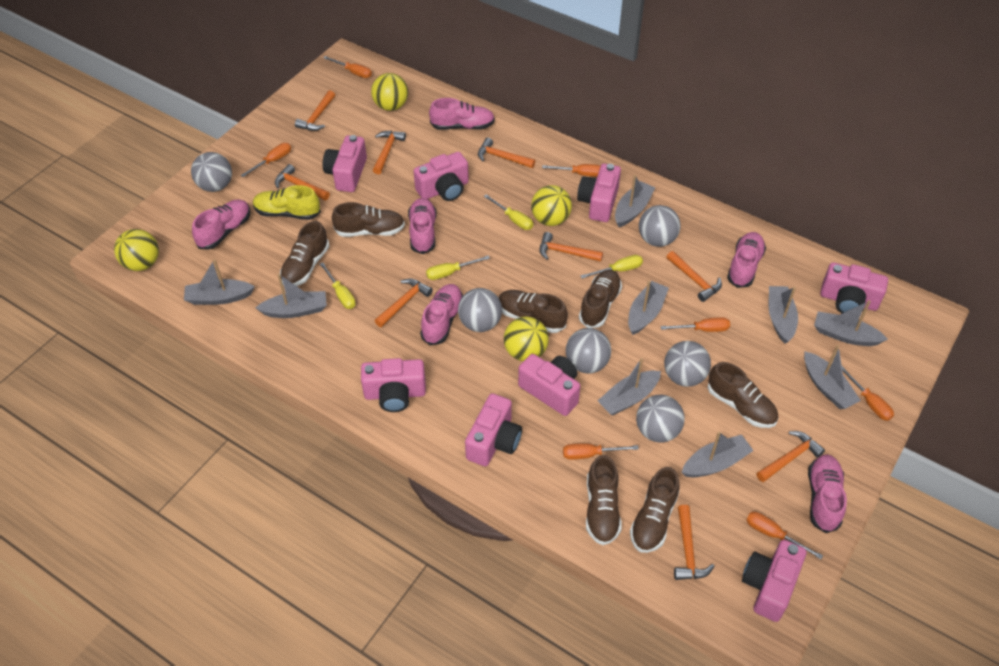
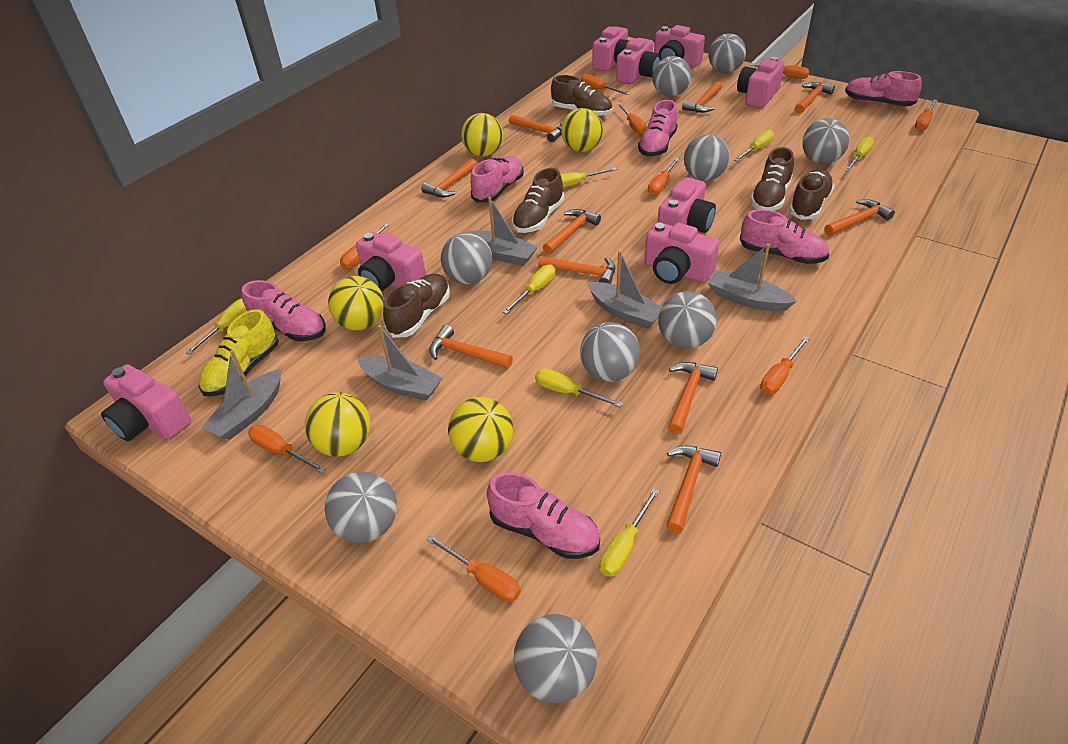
brown shoe: [280,221,329,286] [332,202,405,237] [499,290,568,333] [579,270,622,328] [586,455,621,545] [630,467,680,553] [708,362,778,428] = 7 -> [383,274,450,338] [512,168,564,233] [551,75,612,117] [750,147,794,211] [789,169,834,220] = 5
grey ball: [191,152,232,192] [458,288,502,332] [566,328,611,373] [636,395,685,443] [639,205,680,247] [664,341,711,387] = 6 -> [325,472,397,543] [441,233,492,284] [513,614,597,703] [580,322,640,382] [653,56,691,97] [658,291,717,349] [684,134,730,181] [708,33,746,73] [802,118,849,164] = 9
grey boat: [184,259,255,305] [256,274,327,318] [598,358,661,416] [615,175,655,227] [628,281,669,335] [681,432,754,478] [769,286,798,344] [804,345,861,409] [814,300,888,346] = 9 -> [202,350,281,440] [357,325,443,401] [465,197,538,266] [587,251,661,329] [708,244,797,312] = 5
orange hammer: [275,164,330,200] [295,90,335,131] [373,131,406,174] [375,278,433,327] [478,138,535,168] [539,232,603,262] [667,251,722,302] [674,505,714,580] [756,431,825,482] = 9 -> [421,158,477,197] [429,325,513,369] [509,114,562,142] [538,256,615,284] [543,209,601,254] [666,445,721,533] [668,362,718,434] [682,81,722,113] [795,82,835,113] [824,199,895,236] = 10
orange screwdriver: [241,143,291,177] [324,56,372,78] [542,164,600,177] [563,443,639,460] [661,317,730,332] [746,512,823,559] [842,366,894,421] = 7 -> [248,425,325,473] [340,224,389,269] [426,535,521,602] [581,74,630,95] [617,103,647,135] [648,158,679,196] [750,64,809,79] [760,336,810,395] [915,99,938,131] = 9
yellow ball: [114,229,159,271] [371,73,408,111] [504,316,549,361] [531,185,572,226] = 4 -> [305,392,371,456] [328,276,384,331] [448,397,513,462] [461,113,503,157] [561,108,603,152] = 5
yellow screwdriver: [320,262,356,309] [426,256,490,280] [484,194,533,230] [580,255,643,278] = 4 -> [186,299,247,355] [503,265,555,314] [535,368,623,408] [560,167,617,188] [600,488,659,577] [734,130,774,162] [845,136,874,172] = 7

